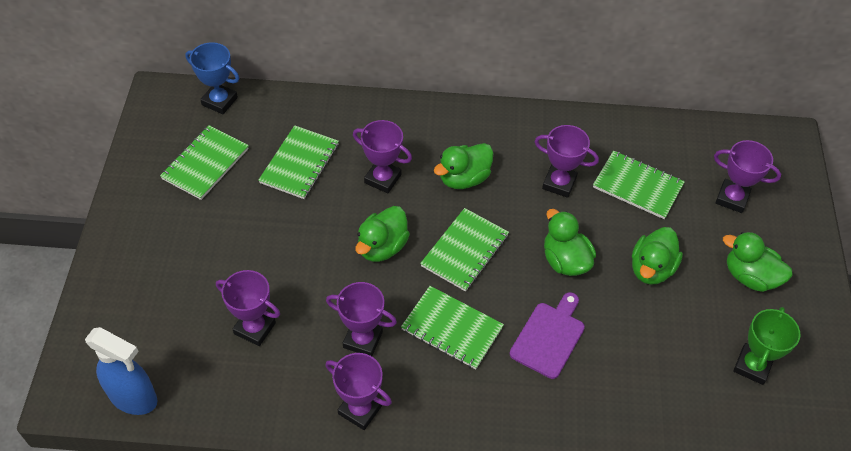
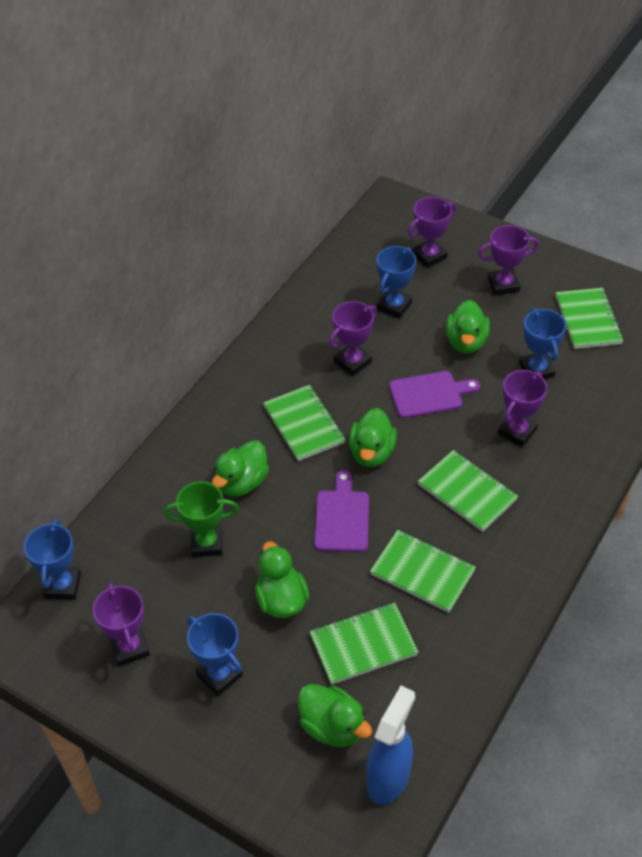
blue trophy: [185,42,239,114] = 1 -> [24,519,81,600] [187,613,243,696] [377,246,416,319] [519,308,566,379] = 4
purple cutting board: [510,292,585,379] = 1 -> [314,471,369,552] [389,371,480,418] = 2
purple trophy: [216,270,280,346] [325,353,392,430] [326,282,397,356] [353,120,412,193] [534,125,599,198] [714,140,781,213] = 6 -> [93,583,150,666] [329,301,377,376] [408,197,456,268] [478,225,539,296] [498,370,547,447] = 5

